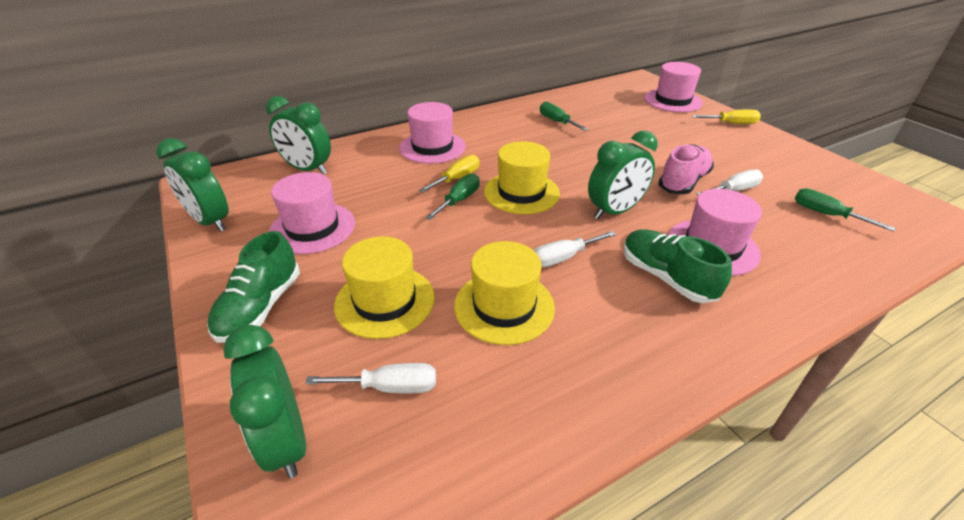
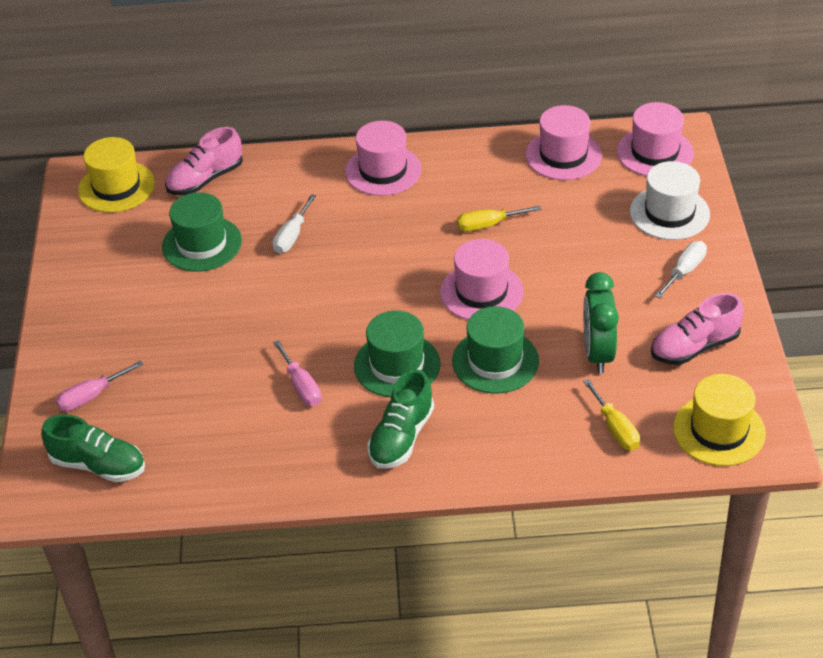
green clock: [156,138,229,231] [223,325,306,478] [266,96,331,175] [588,131,657,219] = 4 -> [583,272,619,373] = 1
green hat: none = 0 -> [162,192,242,272] [354,310,440,397] [452,306,539,394] = 3
green screwdriver: [425,173,480,220] [540,102,588,131] [794,188,896,232] = 3 -> none = 0
pink screwdriver: none = 0 -> [56,361,143,411] [273,340,321,406] = 2
pink shoe: [658,144,714,194] = 1 -> [165,127,243,196] [651,293,743,365] = 2
white hat: none = 0 -> [630,161,710,240] = 1
white screwdriver: [305,363,436,394] [534,231,617,267] [696,170,763,196] = 3 -> [273,194,316,253] [655,241,707,298] = 2
yellow hat: [334,236,435,339] [454,241,555,345] [484,141,560,214] = 3 -> [78,137,155,213] [673,374,766,466] = 2

